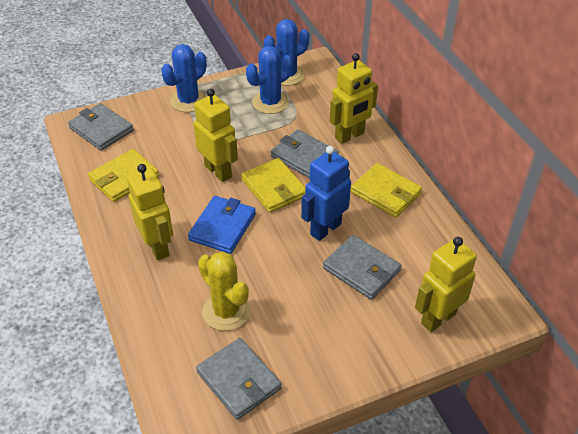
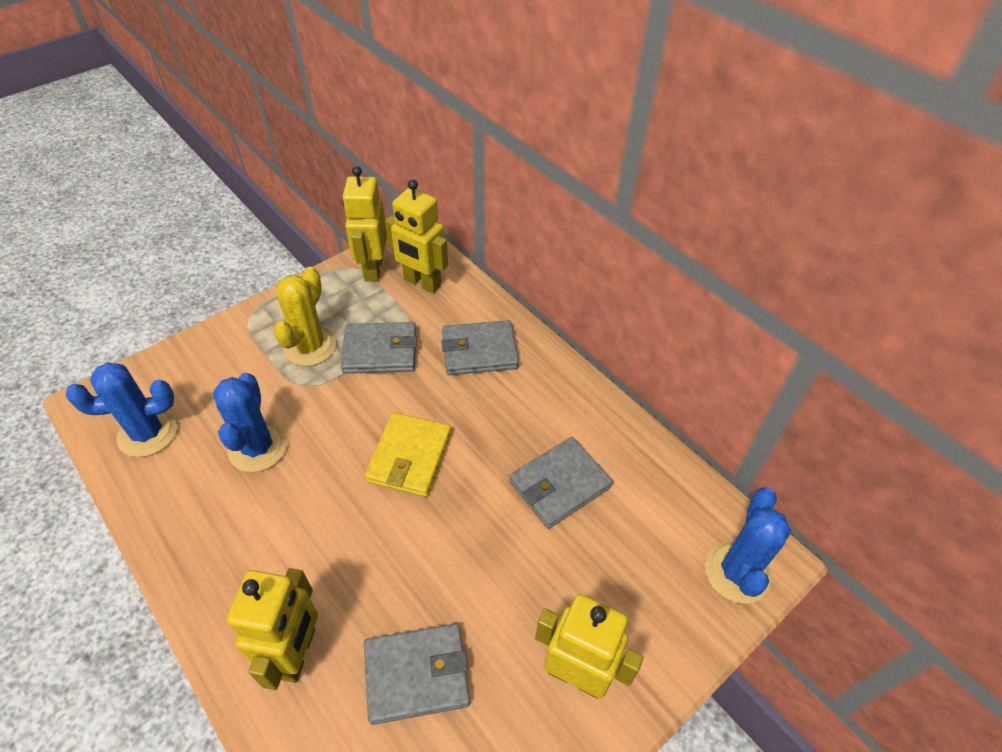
blue robot: [301,146,351,241] = 1 -> none = 0
blue wallet: [188,196,256,254] = 1 -> none = 0
yellow wallet: [88,149,159,202] [241,158,305,213] [350,163,422,218] = 3 -> [364,412,451,497] = 1

